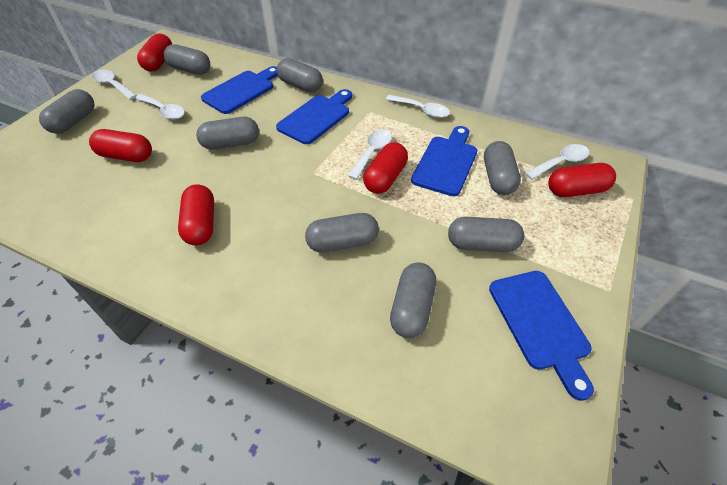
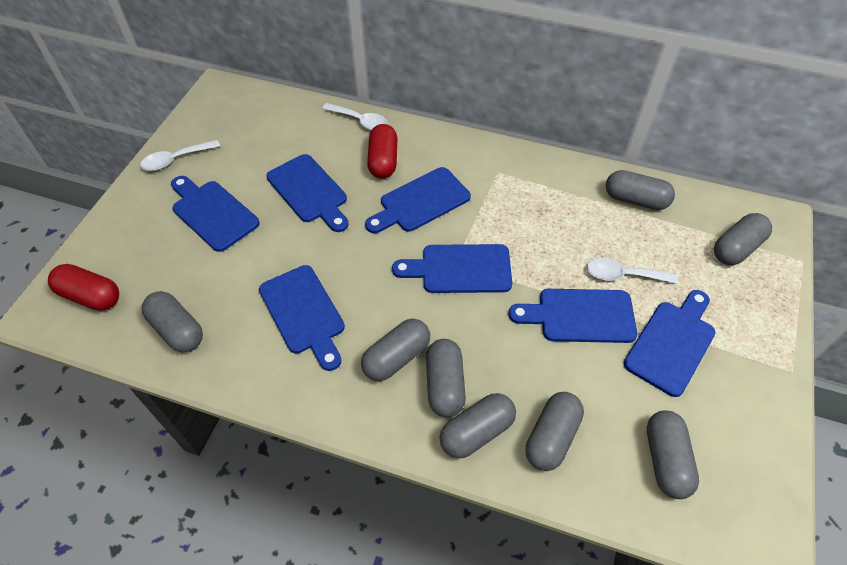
blue cutting board: [201,66,278,114] [276,89,352,144] [411,126,477,196] [489,271,594,401] = 4 -> [171,176,260,252] [259,265,345,371] [266,154,349,232] [365,167,471,233] [392,244,512,293] [508,289,637,343] [624,290,716,397] = 7
red capsule: [89,129,152,162] [137,33,172,72] [178,185,214,246] [363,142,408,194] [548,163,616,197] = 5 -> [48,264,119,311] [367,124,398,178] = 2
white spoon: [92,70,137,100] [135,94,185,119] [348,129,392,180] [386,95,450,118] [525,144,590,180] = 5 -> [140,140,220,171] [322,103,389,130] [587,258,677,284] = 3

